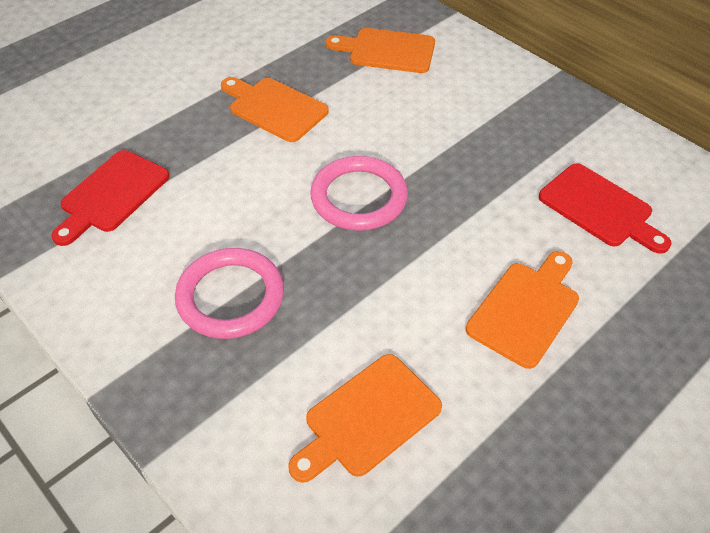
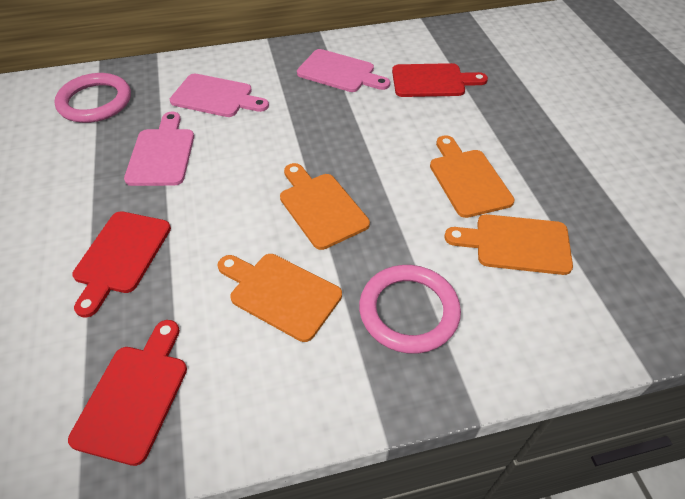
pink cutting board: none = 0 -> [124,111,194,186] [170,74,269,117] [297,49,390,92] = 3
red cutting board: [51,150,170,246] [539,163,671,254] = 2 -> [68,320,187,466] [72,211,171,318] [392,63,488,97] = 3

